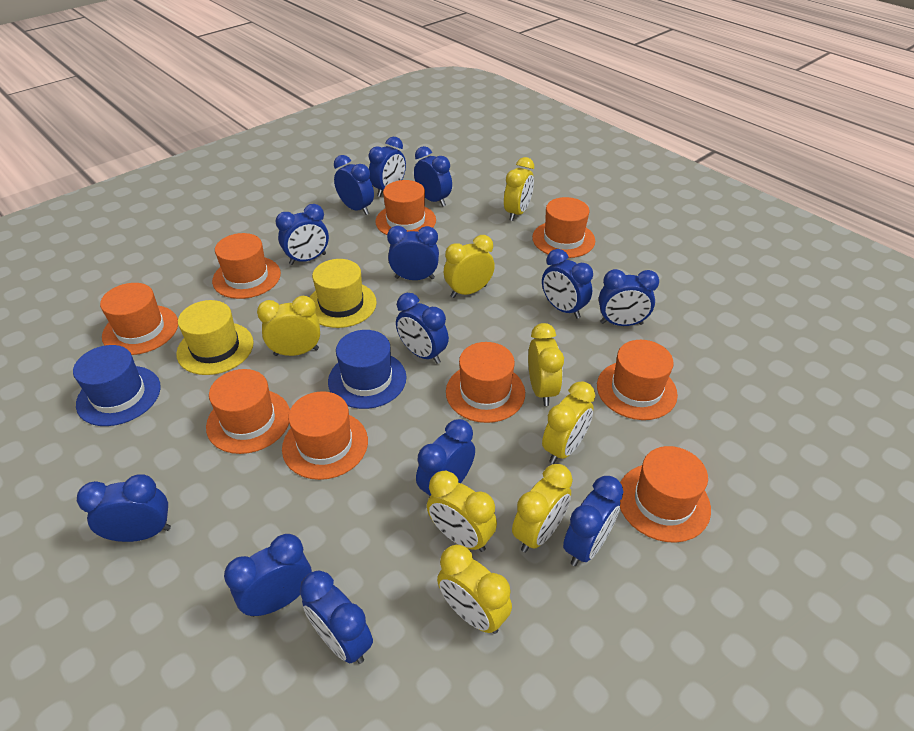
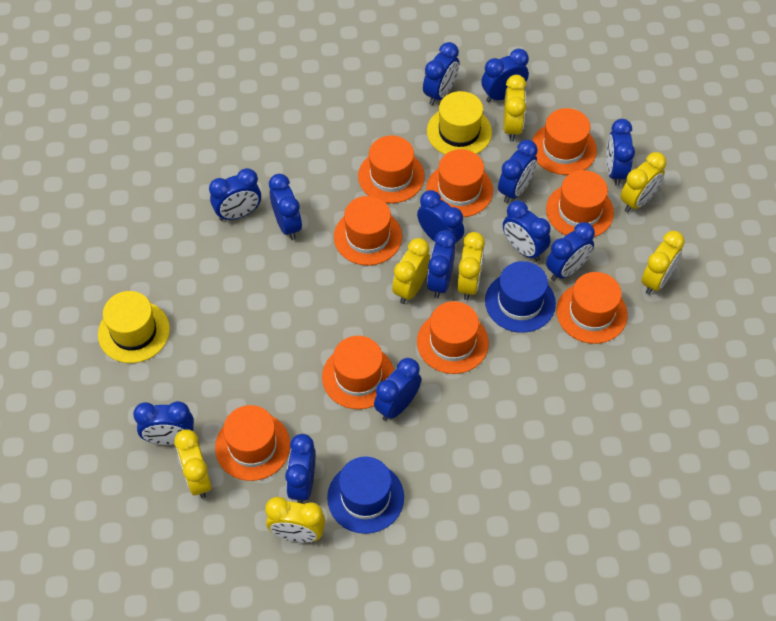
yellow clock: [257,296,320,356] [427,471,497,552] [437,544,512,634] [444,235,495,298] [504,157,534,221] [512,464,573,553] [528,323,564,406] [542,381,595,464] = 8 -> [174,429,212,498] [265,497,326,542] [392,238,430,304] [457,232,485,300] [503,75,526,141] [621,152,666,212] [642,231,685,295] = 7

